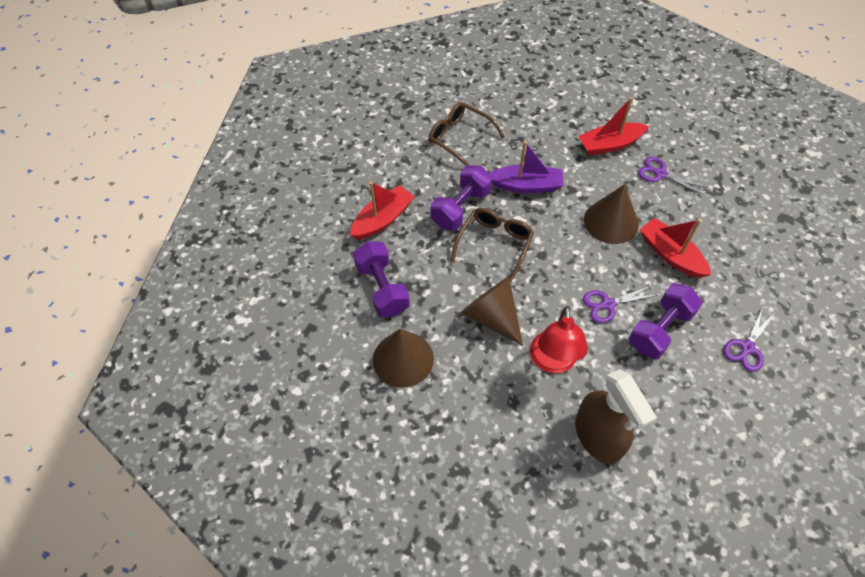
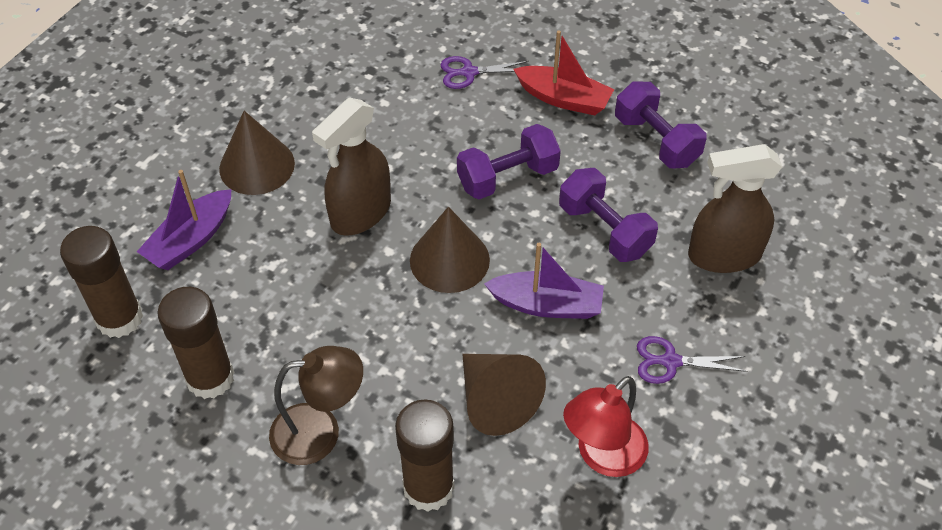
brown glasses: [428,102,505,166] [450,208,534,283] = 2 -> none = 0
brown glue stick: none = 0 -> [60,226,143,338] [157,287,235,399] [395,399,454,512] = 3
brown lamp: none = 0 -> [269,346,363,465] = 1
brown spray bottle: [575,369,657,464] = 1 -> [312,97,391,236] [688,144,782,273] = 2
purple boat: [489,141,563,193] = 1 -> [137,170,232,270] [484,243,604,319] = 2
purple scissors: [583,286,657,323] [638,157,707,195] [724,307,775,372] = 3 -> [440,56,529,89] [637,336,748,384] = 2
red boat: [350,182,415,240] [578,97,648,156] [640,218,711,278] = 3 -> [514,30,614,116] = 1

